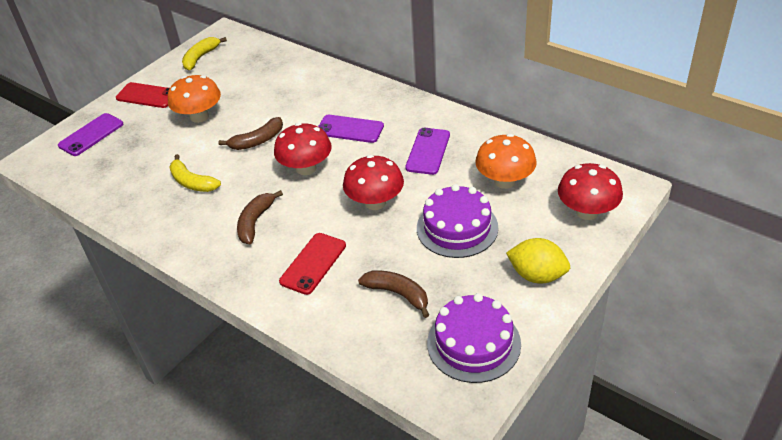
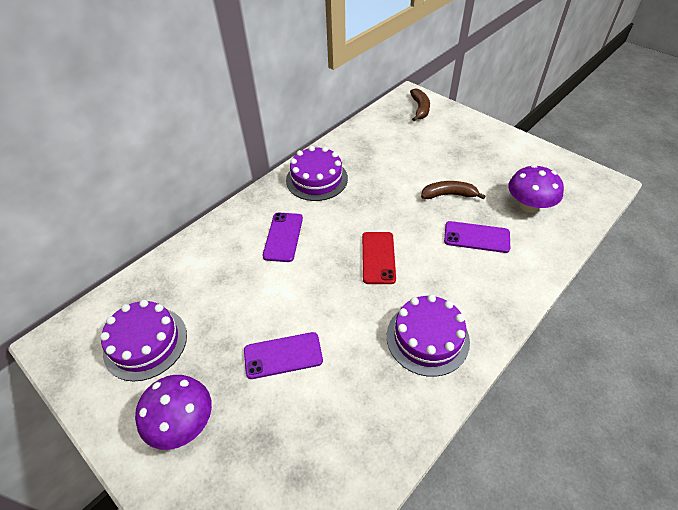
brown banana: [219,117,283,150] [237,190,283,245] [358,270,429,318] = 3 -> [410,88,430,121] [421,181,486,200] = 2
orange mushroom: [168,75,221,123] [475,134,537,189] = 2 -> none = 0
purple cake: [417,184,499,258] [427,293,521,383] = 2 -> [100,300,187,381] [286,146,348,201] [387,294,470,377] = 3
purple mushroom: none = 0 -> [135,375,212,450] [508,165,564,213] = 2
red mushroom: [274,123,332,175] [343,155,404,210] [558,163,623,220] = 3 -> none = 0
red phone: [116,82,170,108] [279,233,346,295] = 2 -> [362,232,396,284] = 1
yellow banana: [169,154,221,192] [182,37,227,70] = 2 -> none = 0
yellow lemon: [506,238,570,284] = 1 -> none = 0

